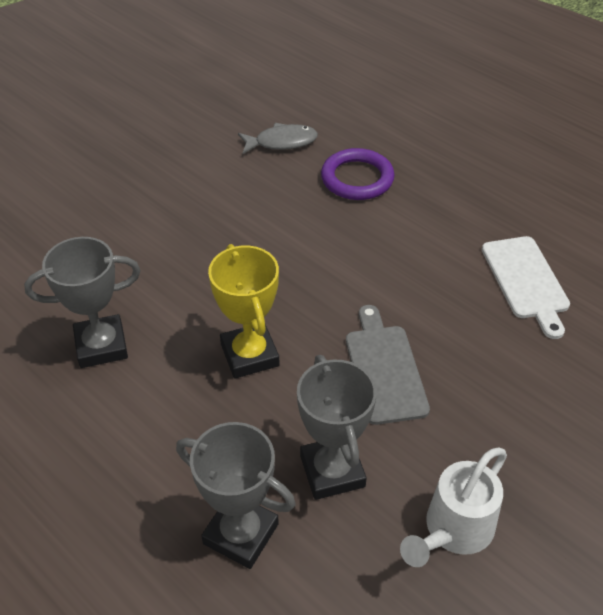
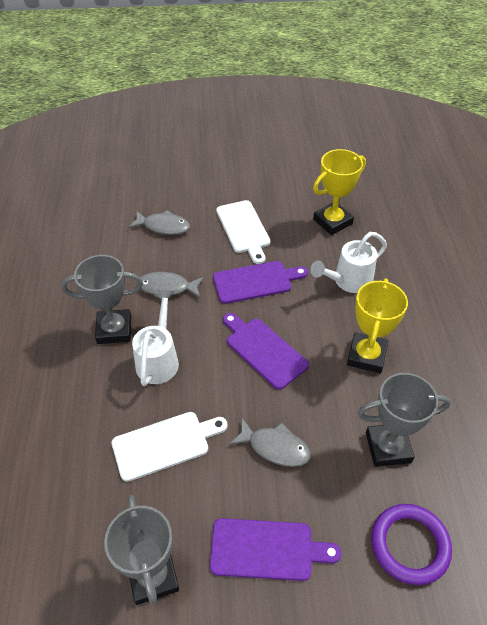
grey cutting board: [346,305,430,425] = 1 -> none = 0
grey fish: [238,123,318,154] = 1 -> [128,210,190,235] [137,272,204,300] [229,418,311,467] = 3
purple cutting board: none = 0 -> [210,518,342,581] [213,261,308,304] [223,313,309,390] = 3
white cutting board: [482,236,570,339] = 1 -> [112,412,228,482] [216,200,270,264] = 2
white watering can: [400,448,507,567] = 1 -> [132,289,179,386] [310,232,387,293] = 2
yellow trophy: [208,244,280,379] = 1 -> [313,149,366,235] [347,278,408,373] = 2

